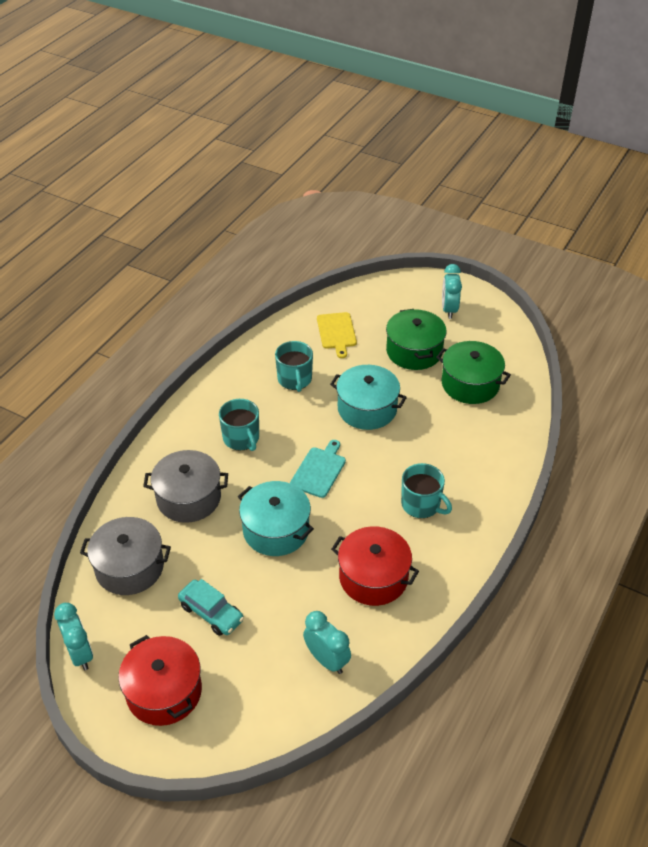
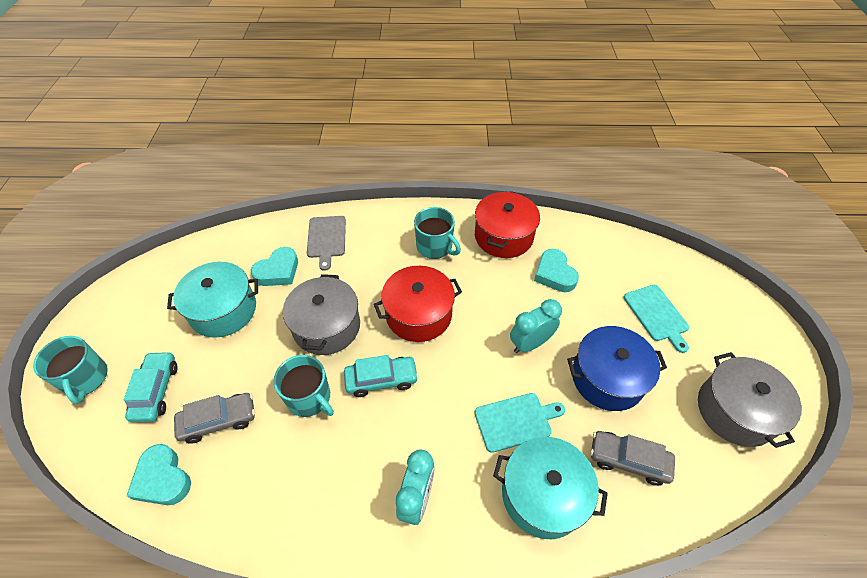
blue pot: none = 0 -> [567,326,667,411] = 1
green pot: [386,309,446,370] [436,341,511,404] = 2 -> none = 0
grey car: none = 0 -> [174,393,255,444] [590,431,675,486] = 2
grey cutting board: none = 0 -> [307,216,346,271] = 1
turquoise car: [178,579,244,636] = 1 -> [124,351,178,422] [344,355,419,397] = 2
turquoise clock: [54,603,93,670] [303,611,351,674] [442,264,462,319] = 3 -> [396,449,435,525] [510,299,562,353] = 2
turquoise cutting board: [290,440,346,498] = 1 -> [475,393,565,453] [624,285,689,353] = 2
turquoise heart: none = 0 -> [127,444,191,505] [251,247,298,286] [534,249,579,292] = 3
yellow cutting board: [317,312,357,358] = 1 -> none = 0

